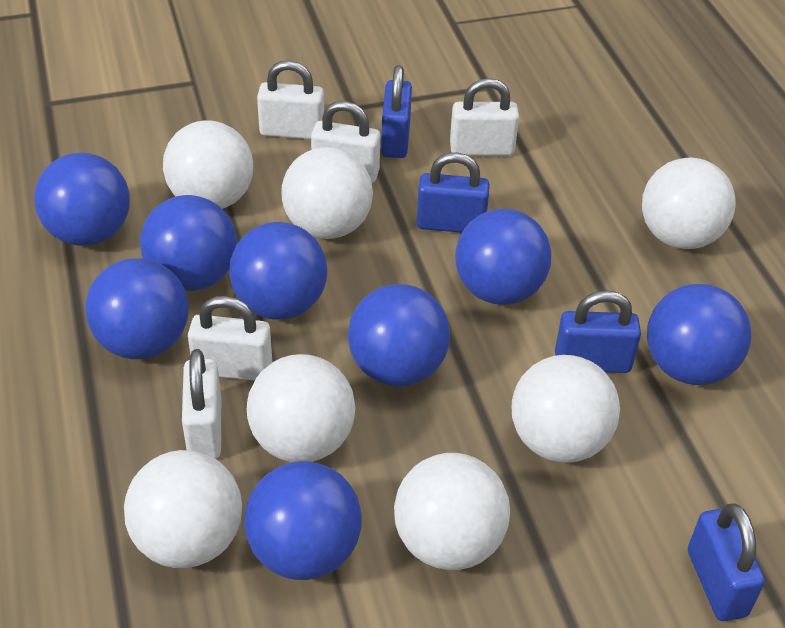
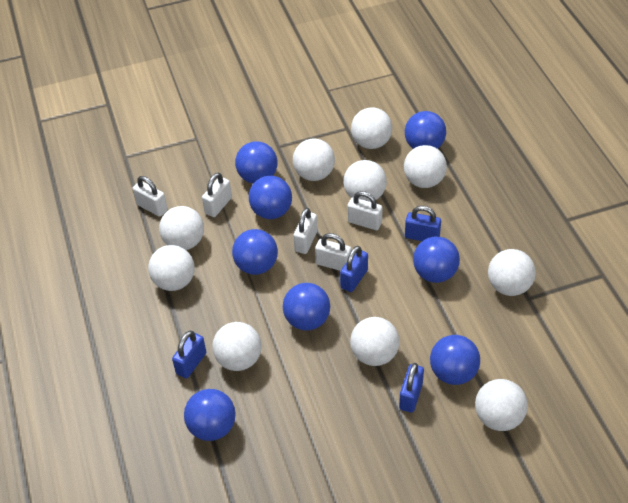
white ball: [124,450,242,568] [163,120,253,209] [247,354,356,462] [281,147,373,239] [394,453,510,570] [512,355,620,463] [642,158,736,249] = 7 -> [148,245,195,291] [159,206,204,250] [212,322,262,371] [293,139,335,181] [343,160,387,202] [350,317,400,366] [351,107,392,149] [404,145,447,188] [475,379,528,431] [488,249,536,296] = 10

